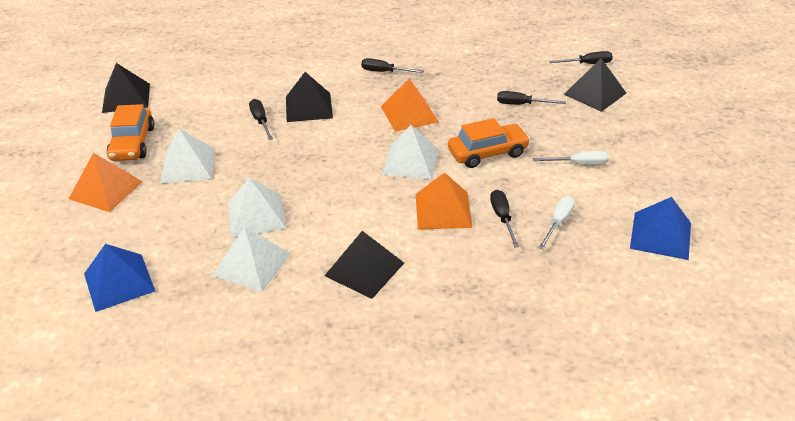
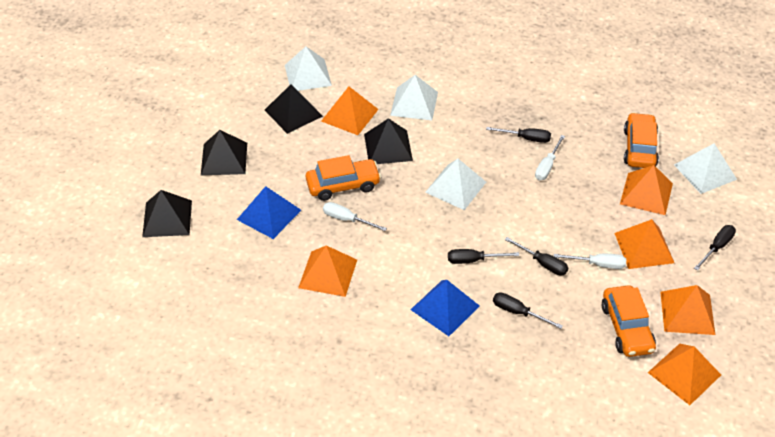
orange car: [107,104,155,161] [448,118,530,168] = 2 -> [306,155,381,201] [602,285,656,357] [624,112,659,168] = 3
orange pyramid: [69,153,143,212] [381,78,439,132] [416,172,473,229] = 3 -> [298,245,357,297] [321,87,379,135] [615,219,674,269] [620,165,673,215] [648,343,721,405] [660,285,715,335] = 6
white screwdriver: [533,151,609,165] [538,196,575,249] = 2 -> [323,202,387,231] [535,135,565,180] [554,254,626,269] = 3

